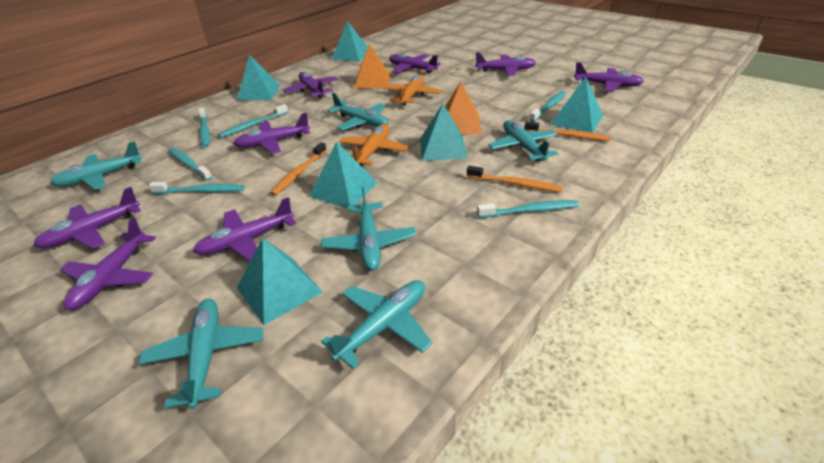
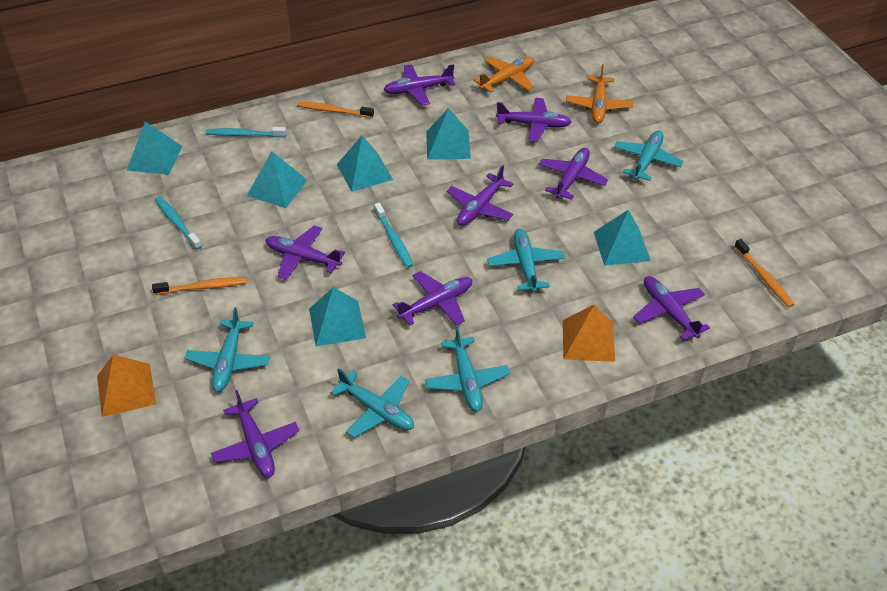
turquoise plane: [50,141,142,190] [138,299,263,409] [321,187,416,271] [321,280,432,369] [327,93,388,130] [488,120,558,161] = 6 -> [185,307,270,392] [331,368,414,438] [425,326,510,412] [487,229,565,293] [614,130,684,181] = 5
turquoise toothbrush: [149,182,244,194] [168,147,212,181] [199,108,210,148] [218,104,288,138] [477,200,579,218] [529,91,567,122] = 6 -> [155,196,202,250] [206,127,286,137] [374,203,413,268] = 3

